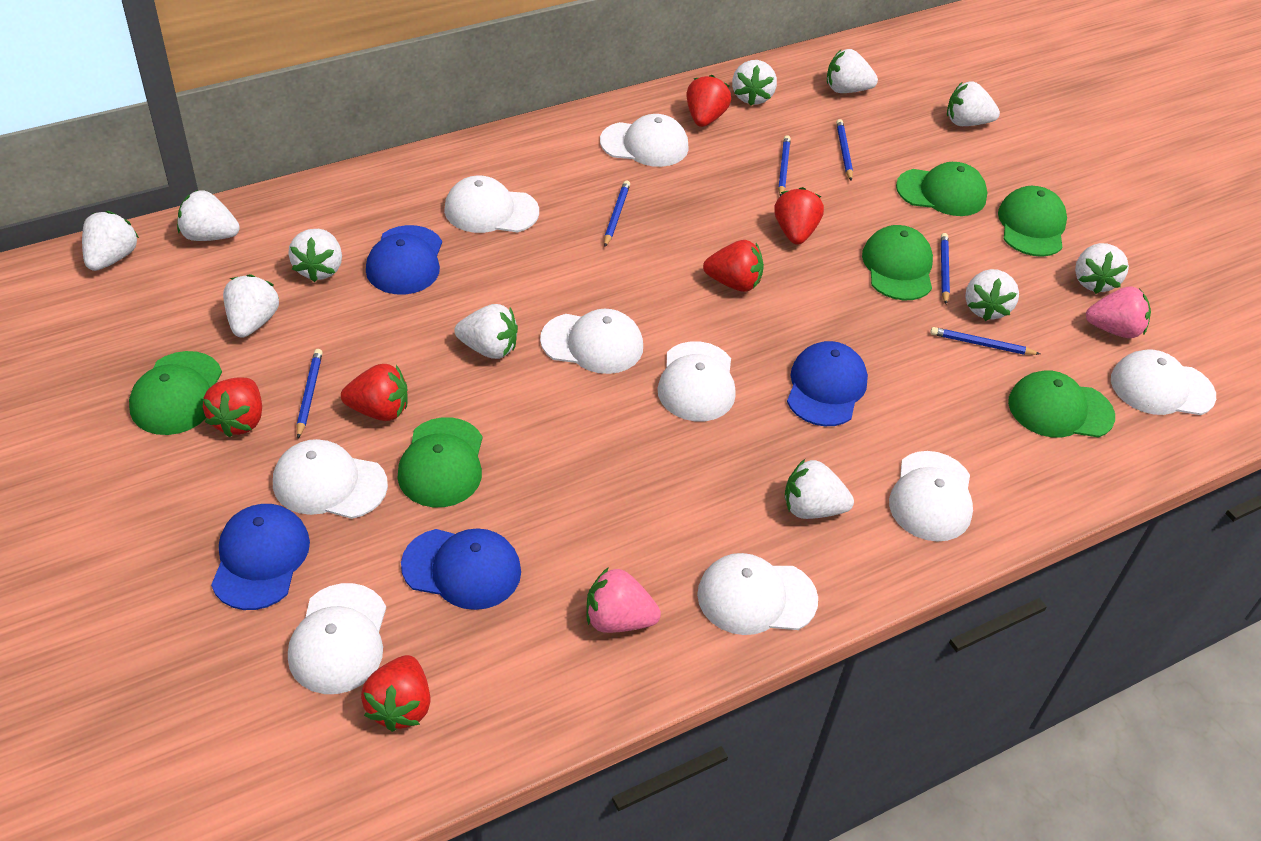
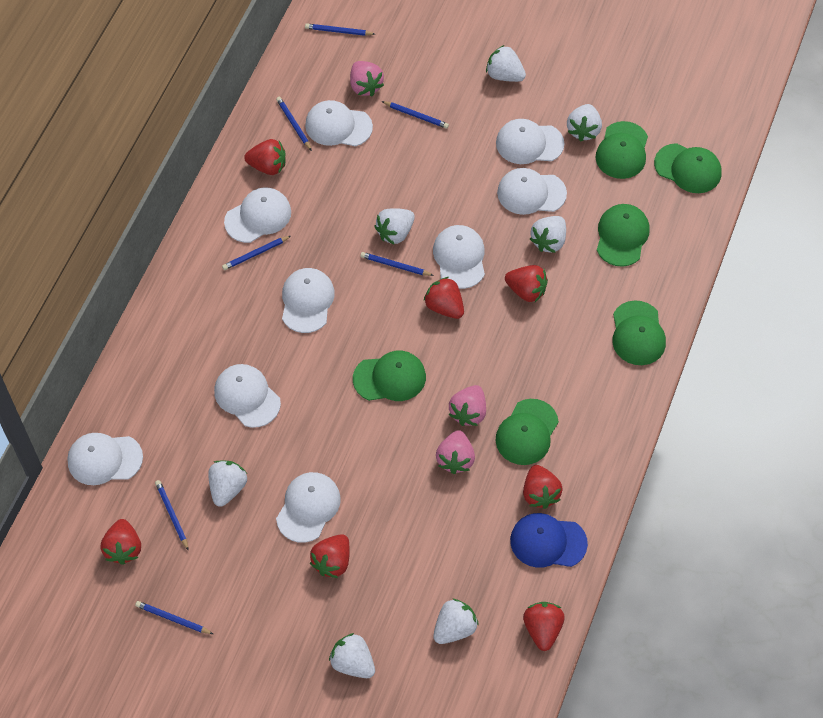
blue cap: [211,504,310,610] [366,225,442,295] [401,528,521,610] [787,341,868,426] = 4 -> [510,513,588,568] = 1
blue pencil: [297,349,323,438] [604,181,630,247] [778,135,791,196] [836,119,853,181] [930,327,1040,355] [941,233,950,304] = 6 -> [135,601,213,634] [155,480,189,551] [222,236,291,270] [276,97,312,151] [305,23,375,36] [360,252,434,276] [382,101,449,129] = 7
pink strawberry: [587,567,661,633] [1086,286,1151,338] = 2 -> [350,61,384,96] [436,430,475,474] [448,385,486,426] = 3
red strawberry: [203,378,262,437] [341,364,408,421] [361,655,430,732] [686,75,731,127] [703,240,764,292] [774,187,824,245] = 6 -> [101,519,141,565] [244,139,285,175] [310,534,350,578] [424,277,464,319] [505,265,548,302] [523,465,563,509] [523,602,565,651] = 7
white strawberry: [82,211,139,271] [177,190,240,241] [223,274,279,338] [288,229,342,282] [454,304,518,359] [732,60,777,106] [785,459,854,519] [827,49,878,93] [947,81,1000,126] [965,269,1019,321] [1075,243,1129,294] = 11 -> [208,460,247,507] [329,633,375,678] [375,208,415,245] [433,598,479,644] [486,45,526,82] [530,216,566,253] [567,104,602,142] = 7

